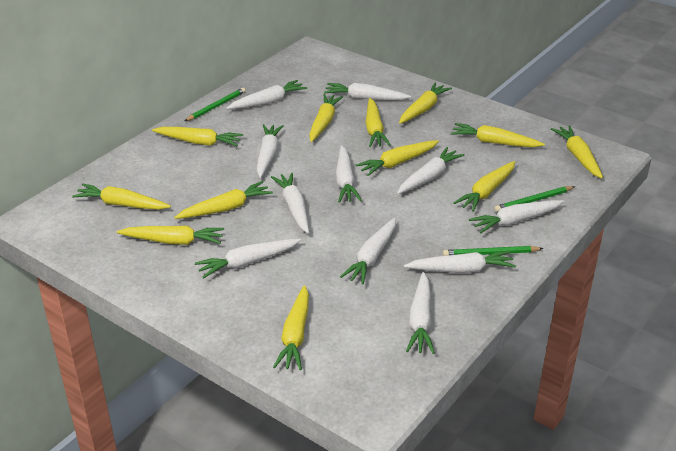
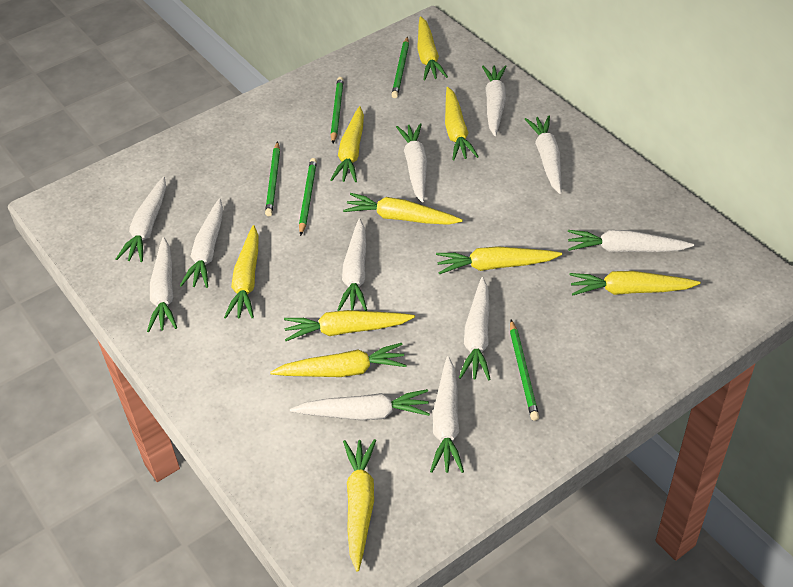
green pencil: [185,87,246,121] [443,246,543,256] [494,186,575,212] = 3 -> [265,142,280,216] [299,158,317,236] [331,77,344,143] [391,36,409,98] [510,320,539,421] = 5
yellow carrot: [72,184,171,210] [117,226,224,245] [152,127,243,146] [174,181,273,219] [273,285,309,370] [309,94,343,142] [356,140,439,176] [365,98,391,147] [399,83,452,124] [451,123,545,147] [454,161,515,212] [551,125,603,179] = 12 -> [224,225,259,319] [270,343,407,377] [284,310,415,341] [331,106,364,182] [343,193,463,225] [343,439,376,572] [417,16,448,80] [436,246,562,274] [445,87,479,160] [570,271,701,296] = 10

